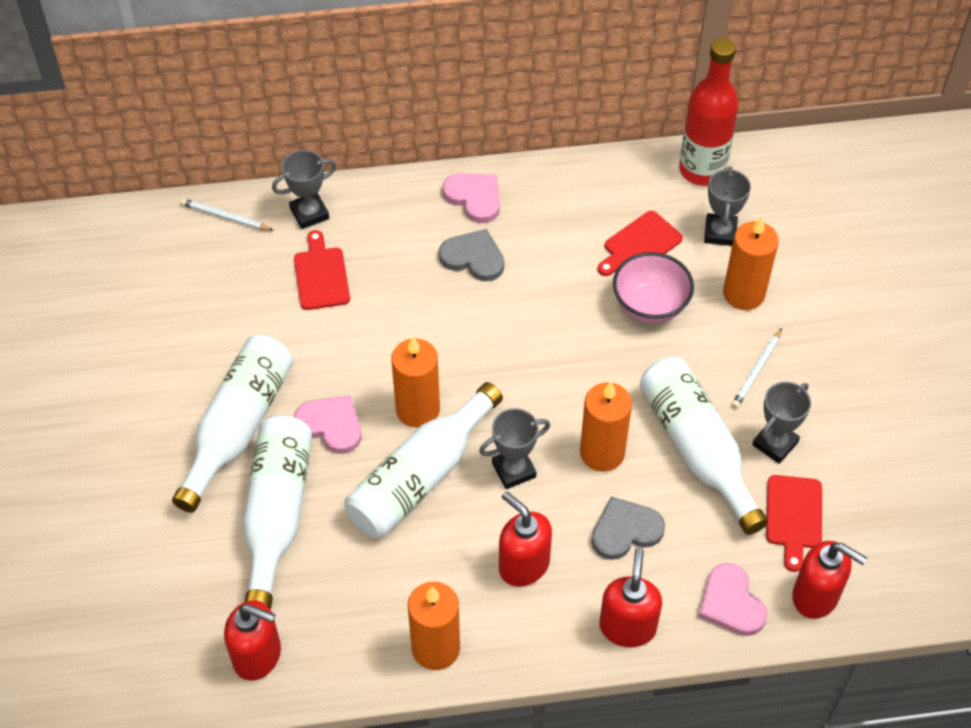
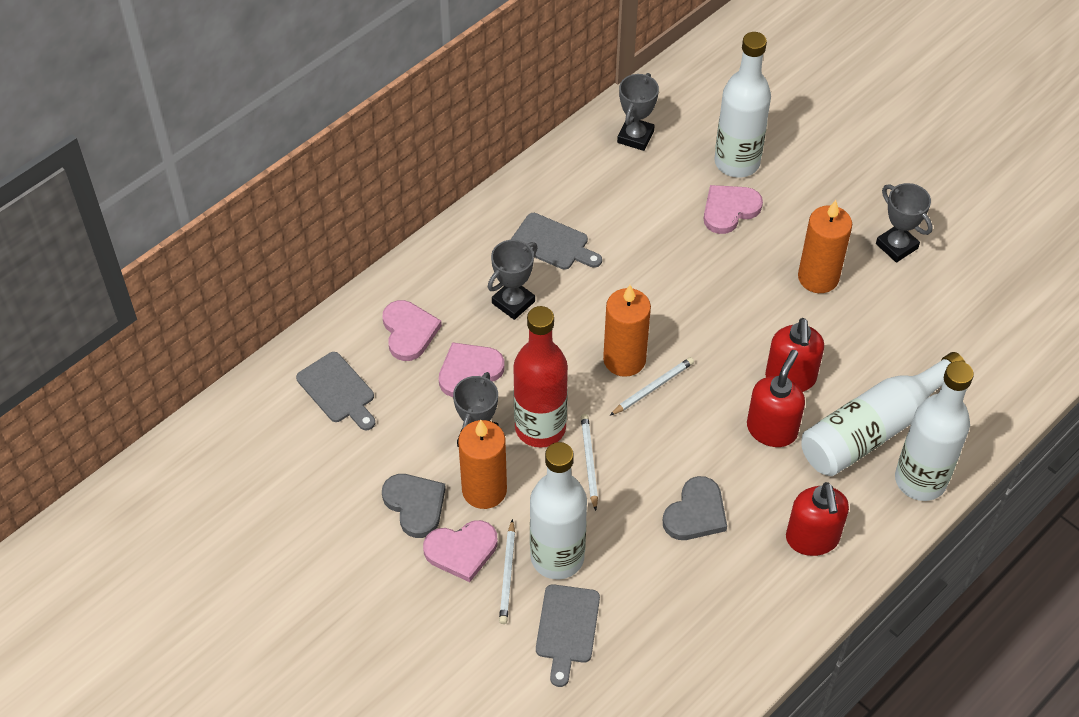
grey cutting board: none = 0 -> [296,352,375,430] [511,213,602,270] [536,584,600,687] = 3
orange candle: [391,337,440,428] [408,582,460,670] [580,382,632,472] [723,216,779,310] = 4 -> [458,420,507,509] [603,285,651,377] [798,200,852,293] = 3
pink bowl: [613,252,694,324] = 1 -> none = 0
pink heart: [294,395,361,454] [443,173,500,223] [698,563,768,636] = 3 -> [383,300,442,361] [423,520,498,582] [439,342,505,397] [704,185,763,234] = 4
red cutting board: [294,230,350,310] [598,211,683,276] [766,475,822,572] = 3 -> none = 0
red soap dispenser: [224,600,281,681] [499,491,552,587] [599,548,662,647] [792,541,867,619] = 4 -> [747,350,805,447] [765,318,824,392] [786,482,849,556] = 3
white pencil: [181,198,274,231] [732,328,782,408] = 2 -> [499,519,515,624] [581,414,598,511] [609,357,694,416] = 3

